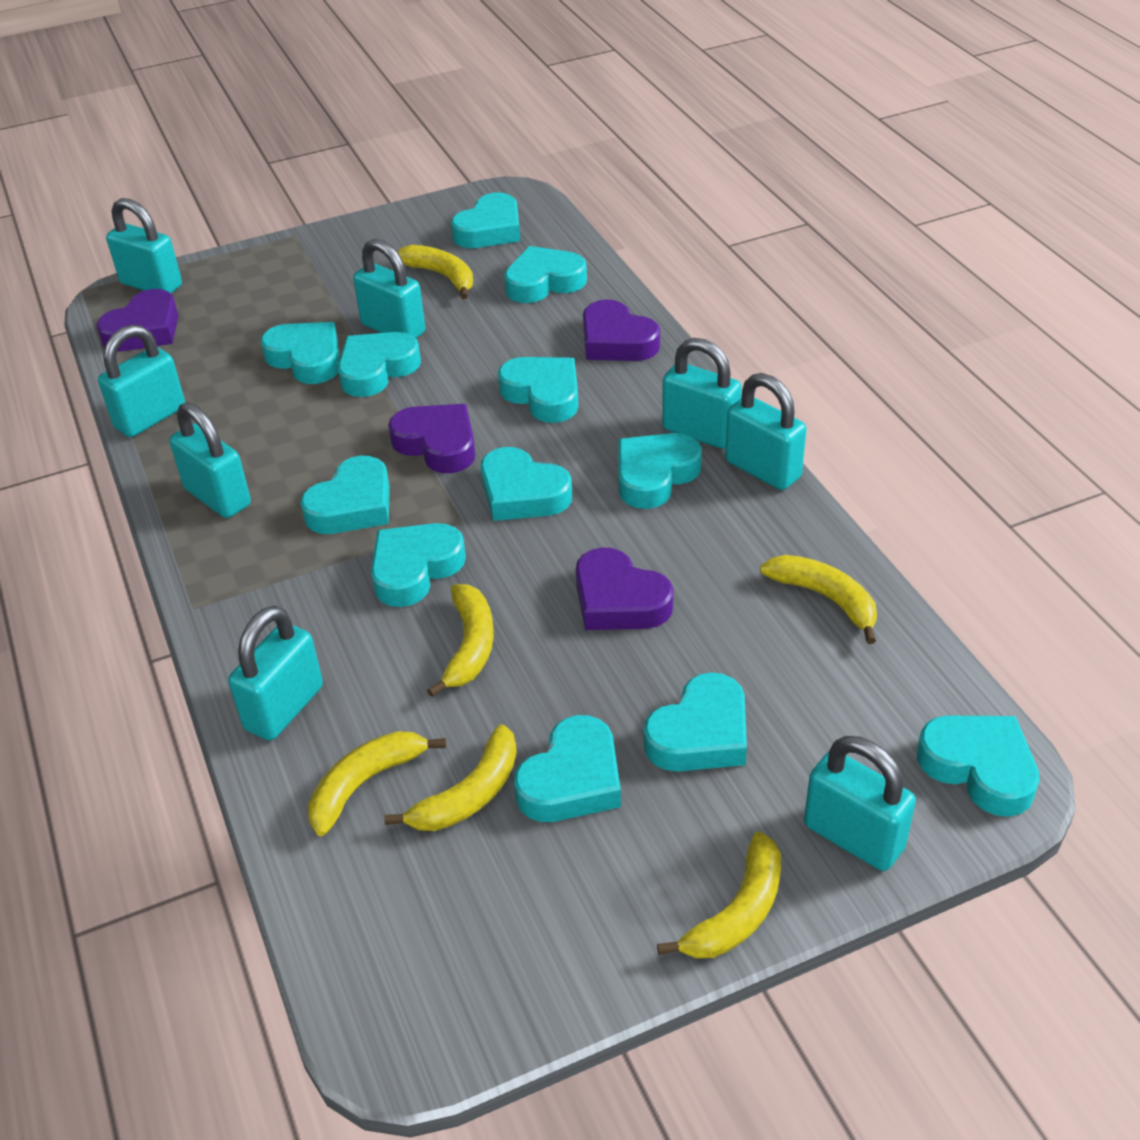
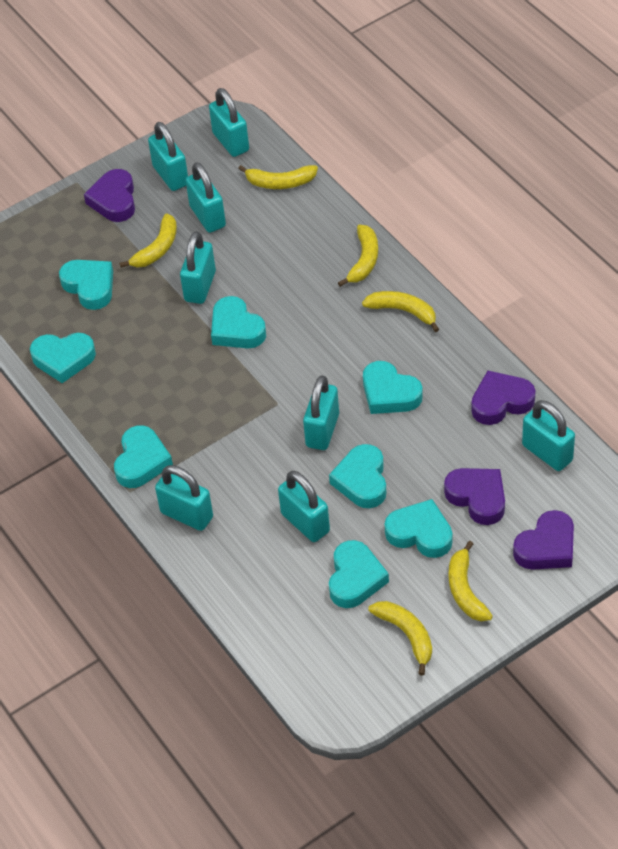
turquoise heart: [261,322,339,384] [300,456,390,534] [338,332,421,397] [371,523,466,607] [451,193,520,248] [480,447,572,521] [498,357,579,423] [504,246,587,303] [514,715,621,822] [618,433,702,509] [644,672,747,772] [917,716,1040,817] = 12 -> [30,333,96,383] [59,260,113,310] [114,425,173,488] [211,296,266,348] [329,444,387,508] [329,540,389,608] [363,361,423,414] [385,499,453,558] = 8

